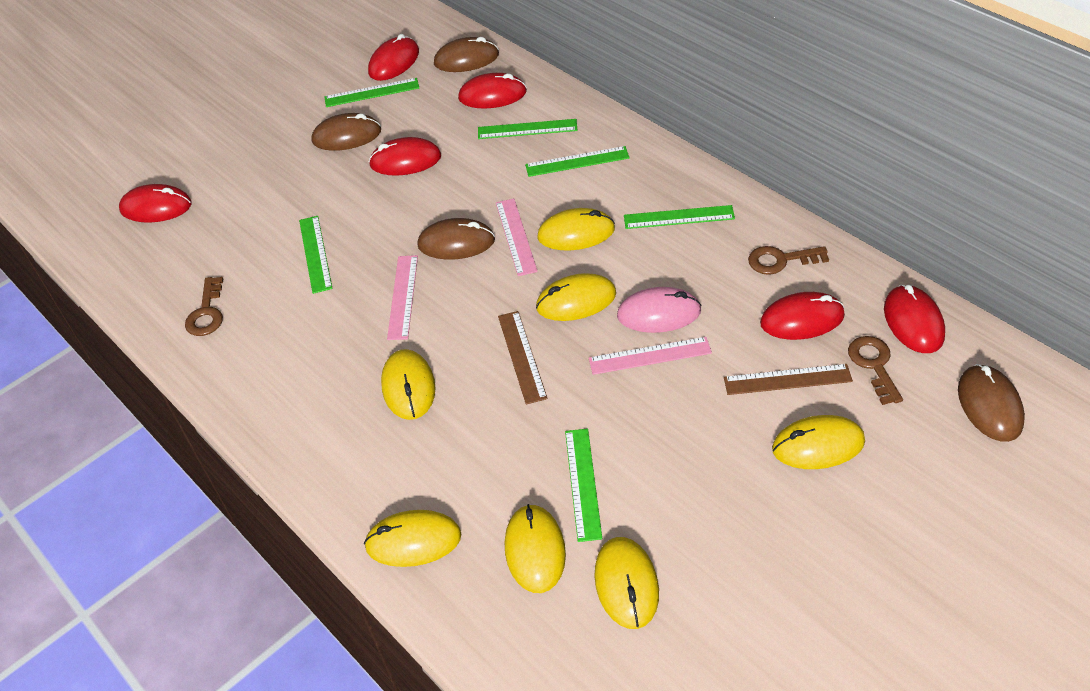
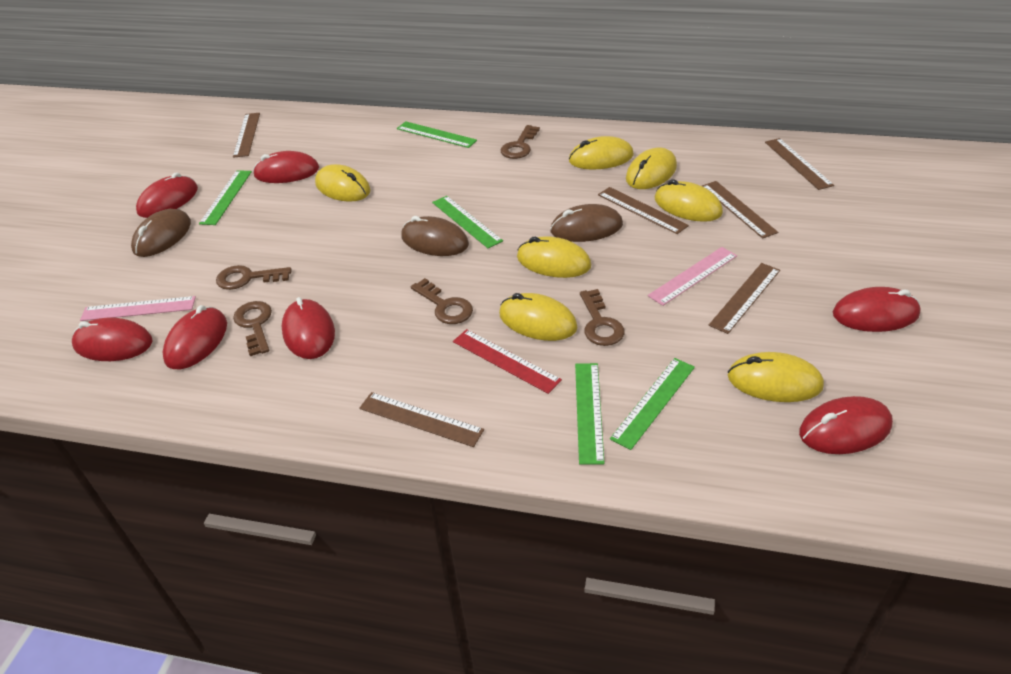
brown key: [185,277,223,336] [748,246,829,275] [848,336,903,405] = 3 -> [216,265,292,290] [233,301,272,356] [411,278,473,324] [501,125,540,159] [580,289,625,346] = 5
brown mouse: [312,113,381,151] [417,218,495,260] [434,37,499,72] [958,364,1025,442] = 4 -> [131,209,191,257] [401,216,469,256] [550,204,623,242] = 3
brown ruler: [498,311,547,405] [724,364,853,395] = 2 -> [233,113,260,158] [359,392,484,447] [598,187,689,234] [702,181,778,238] [709,263,780,334] [765,138,834,190] = 6
green ruler: [299,216,333,294] [324,78,419,107] [478,119,577,139] [525,146,630,177] [565,428,602,542] [624,205,735,229] = 6 -> [199,170,252,225] [397,121,477,148] [432,196,503,248] [575,363,605,465] [610,358,695,450] = 5
pink mouse: [617,287,702,333] = 1 -> none = 0
pink ruler: [387,255,418,340] [496,199,538,276] [589,337,712,375] = 3 -> [80,296,196,321] [648,247,737,306] = 2
red mouse: [119,184,192,222] [368,34,419,81] [369,137,441,176] [458,73,527,109] [760,292,845,340] [884,285,945,353] = 6 -> [72,318,153,361] [136,172,198,218] [163,305,227,369] [253,151,319,183] [281,297,335,359] [799,396,893,454] [833,287,921,332] = 7
red ruler: none = 0 -> [453,329,562,394] = 1

